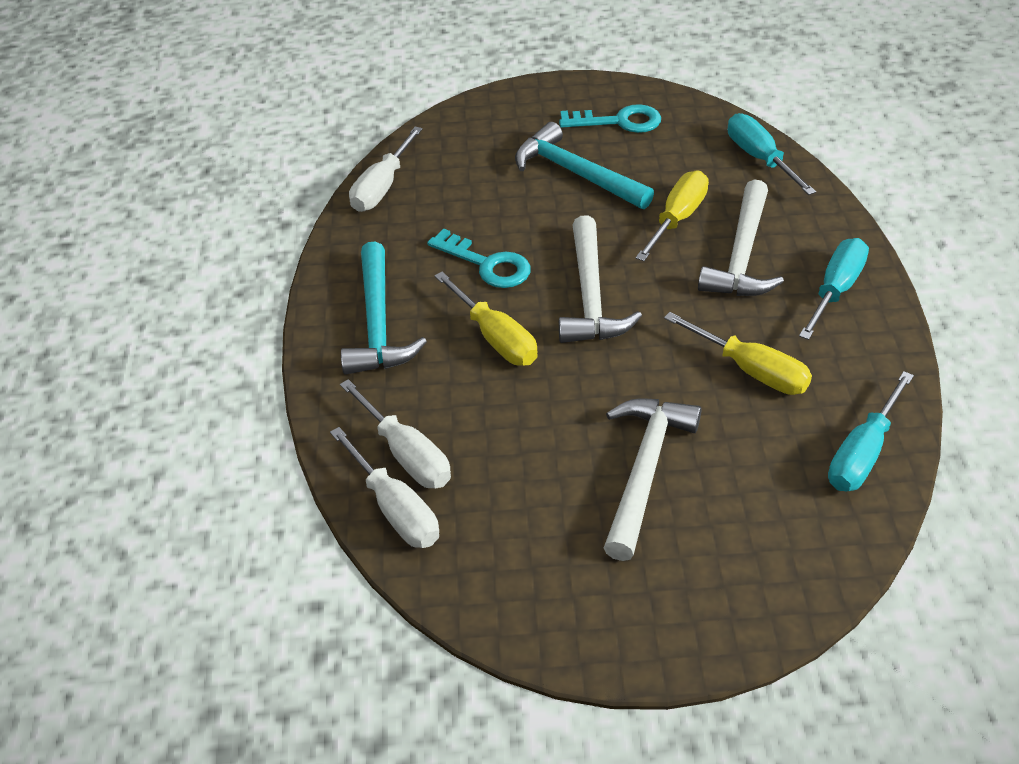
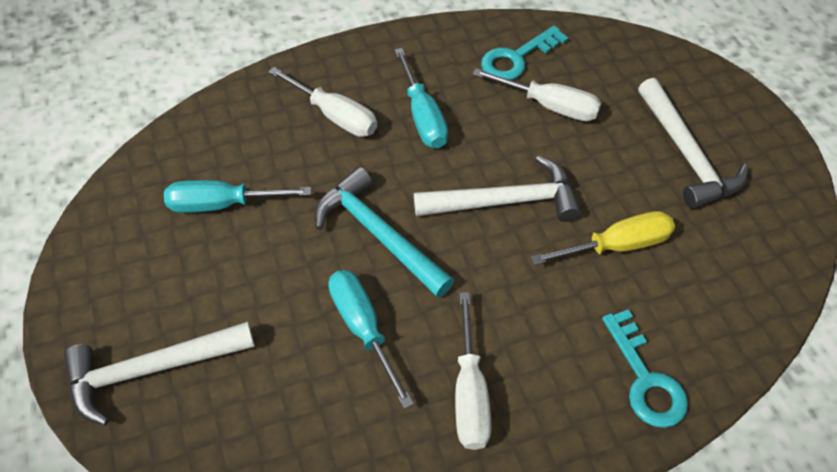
turquoise hammer: [341,242,427,375] [515,122,654,209] = 2 -> [315,167,454,298] = 1
yellow screwdriver: [434,272,538,366] [636,170,709,261] [664,312,812,395] = 3 -> [531,211,675,265] = 1

